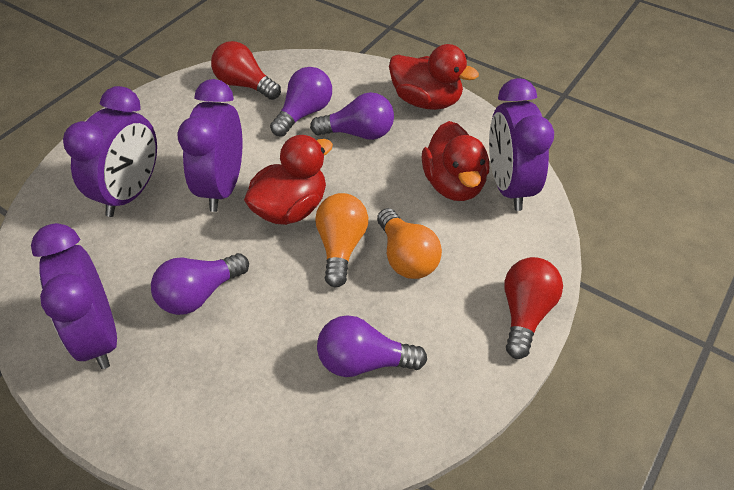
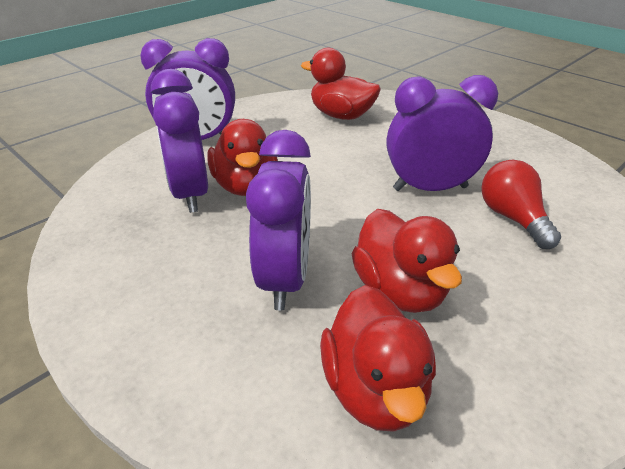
orange light bulb: [315,193,368,287] [377,208,442,279] = 2 -> none = 0
purple light bulb: [151,253,249,315] [270,67,332,137] [310,92,394,140] [317,315,427,377] = 4 -> none = 0
red duck: [244,135,333,225] [389,44,479,110] [422,121,489,201] = 3 -> [207,119,278,196] [301,48,381,120] [320,285,436,432] [352,209,462,313] = 4
red light bulb: [211,41,281,100] [505,257,563,359] = 2 -> [481,160,561,249] = 1

